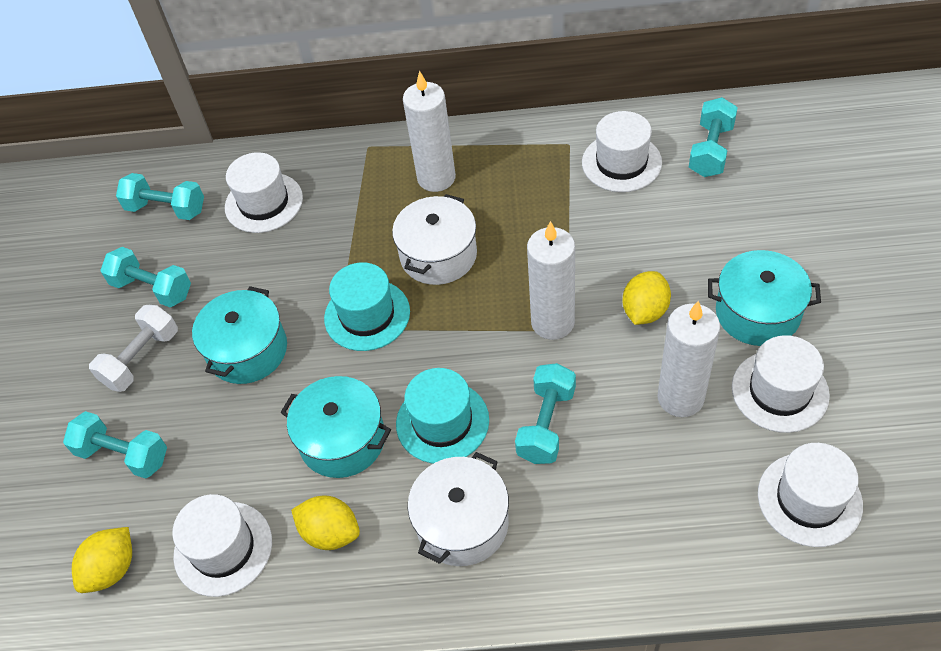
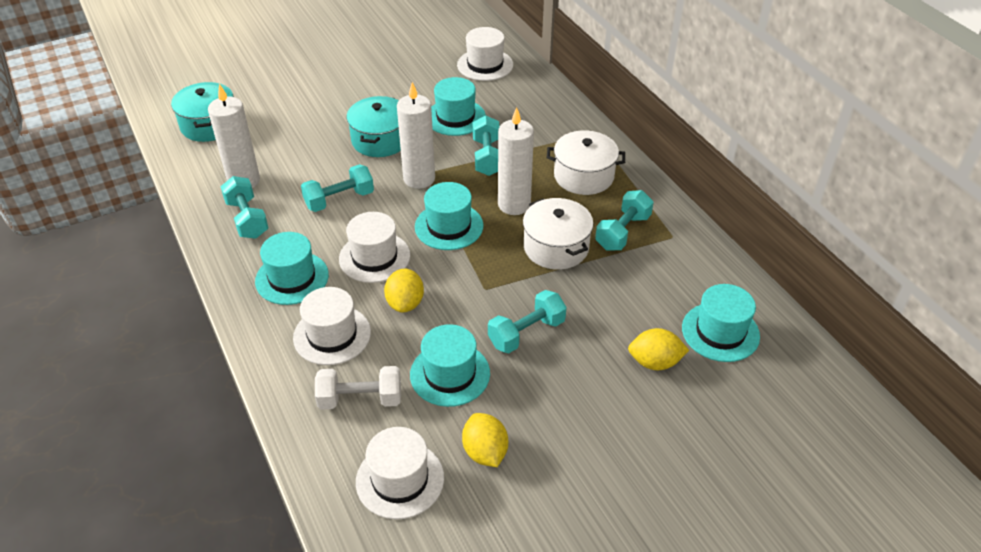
turquoise hat: [324,262,410,351] [396,368,489,464] = 2 -> [255,232,329,305] [410,324,490,407] [415,182,483,250] [431,77,486,136] [682,284,760,362] = 5
turquoise pot: [192,286,287,384] [280,376,391,478] [708,250,821,346] = 3 -> [171,82,234,142] [347,96,401,157] = 2
white hat: [172,494,272,597] [225,152,303,233] [582,111,662,192] [732,335,830,433] [758,443,863,547] = 5 -> [293,287,371,365] [339,212,410,283] [356,427,444,519] [457,27,513,81] = 4

